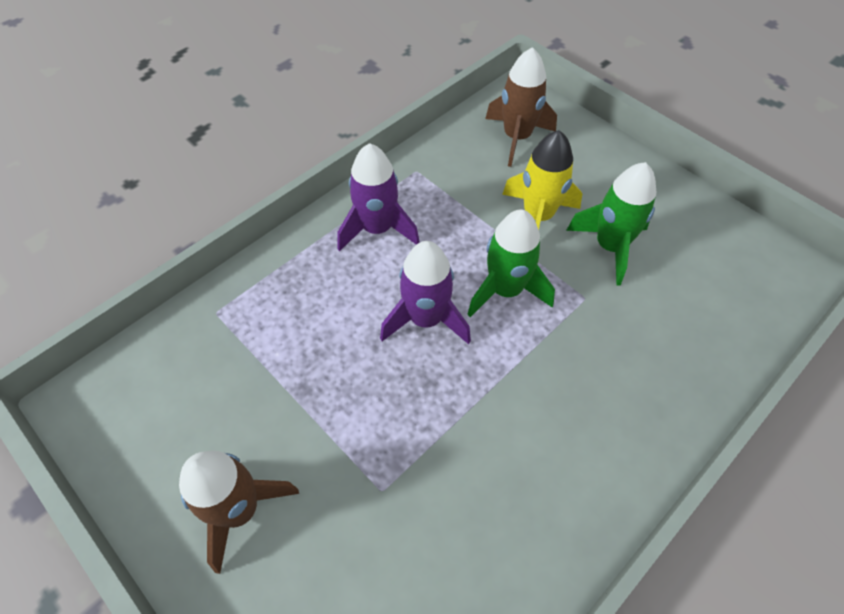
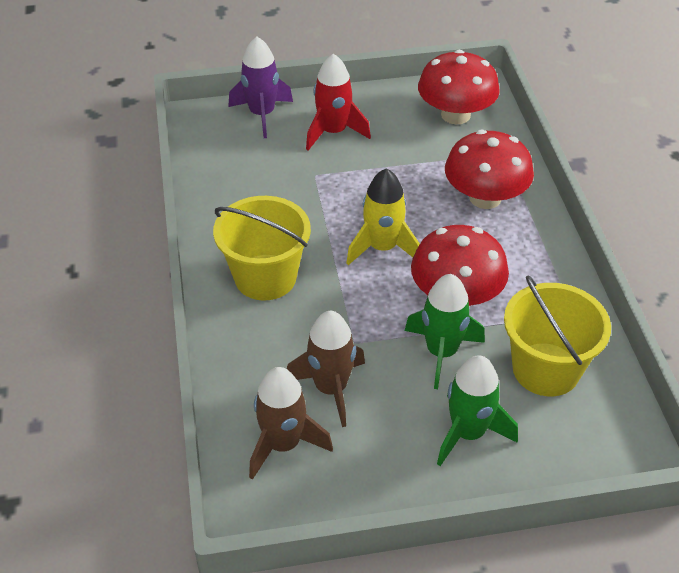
purple rocket: [337,143,420,251] [380,241,471,344] = 2 -> [228,37,293,138] = 1
red mushroom: none = 0 -> [411,225,509,306] [418,50,500,124] [445,130,534,209] = 3
red rocket: none = 0 -> [306,54,371,150] = 1
yellow bucket: none = 0 -> [213,196,311,300] [504,275,611,396] = 2

